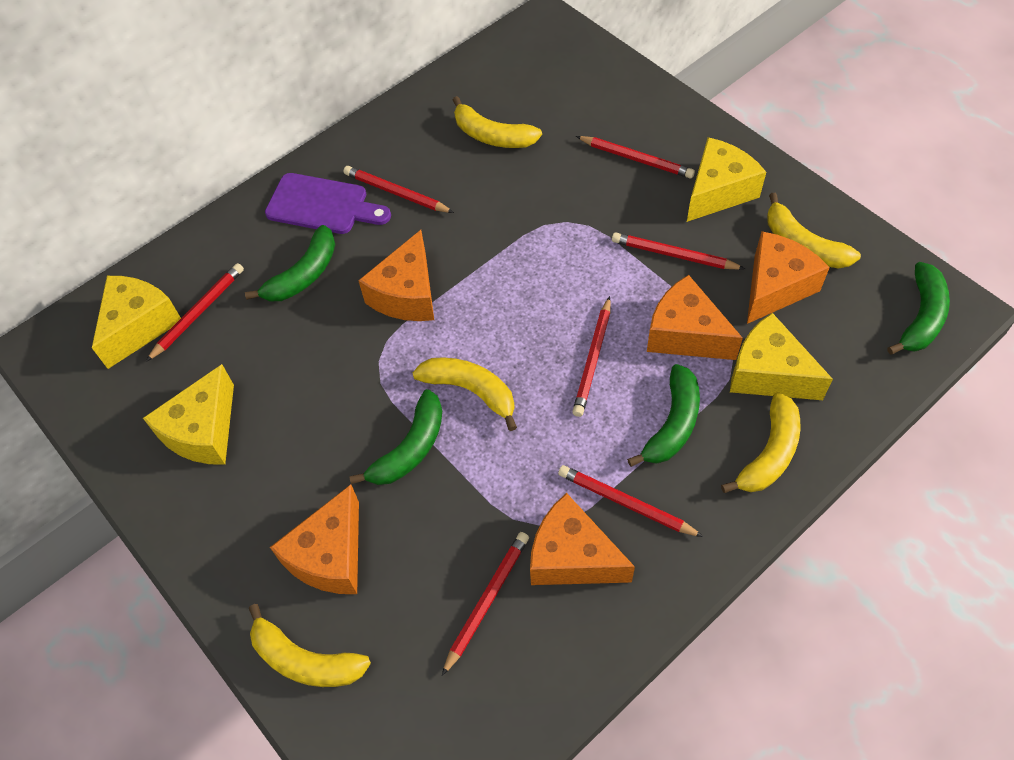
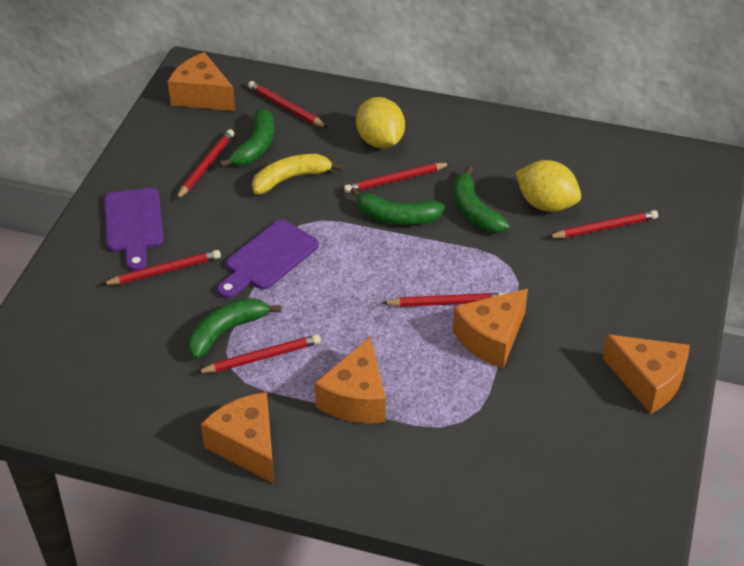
purple cutting board: [265,173,391,234] = 1 -> [104,188,163,271] [217,220,319,298] = 2
yellow banana: [249,604,371,687] [413,357,517,431] [453,96,542,148] [721,392,801,493] [767,193,861,269] = 5 -> [252,154,343,195] = 1
yellow cheese: [92,276,181,369] [143,364,234,465] [687,137,766,222] [730,313,833,400] = 4 -> none = 0
yellow lemon: none = 0 -> [356,97,405,148] [516,160,581,212] = 2

